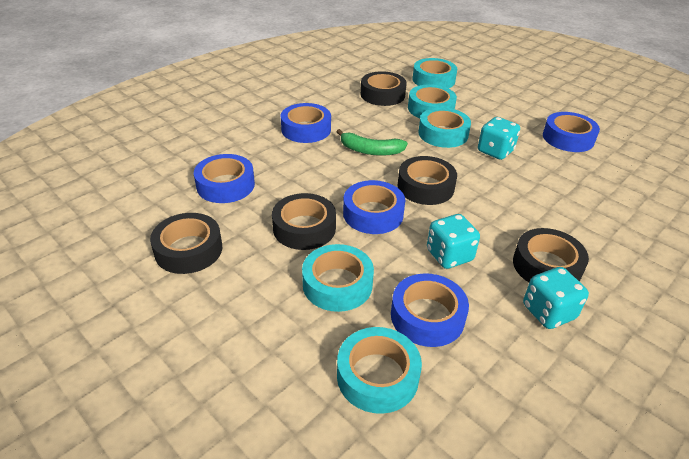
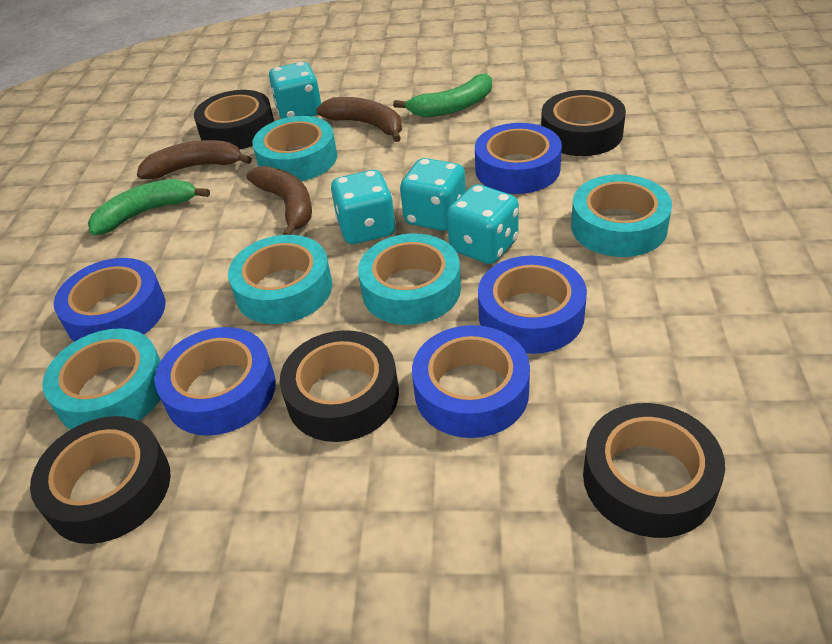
brown banana: none = 0 -> [137,140,252,179] [246,166,312,235] [316,97,402,142] = 3
green banana: [337,129,408,156] = 1 -> [88,179,210,236] [393,73,492,117] = 2
turquoise dice: [427,214,480,269] [478,117,520,160] [523,267,589,329] = 3 -> [268,62,321,119] [331,170,396,244] [400,158,466,231] [447,184,519,264] = 4

